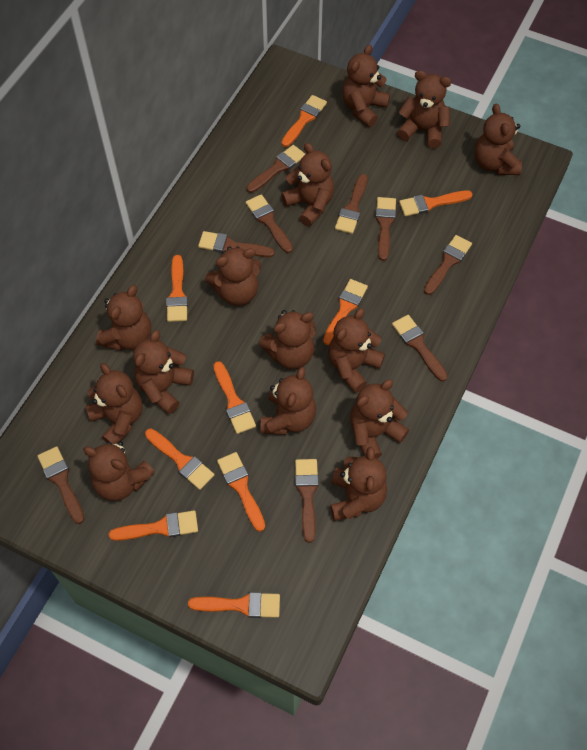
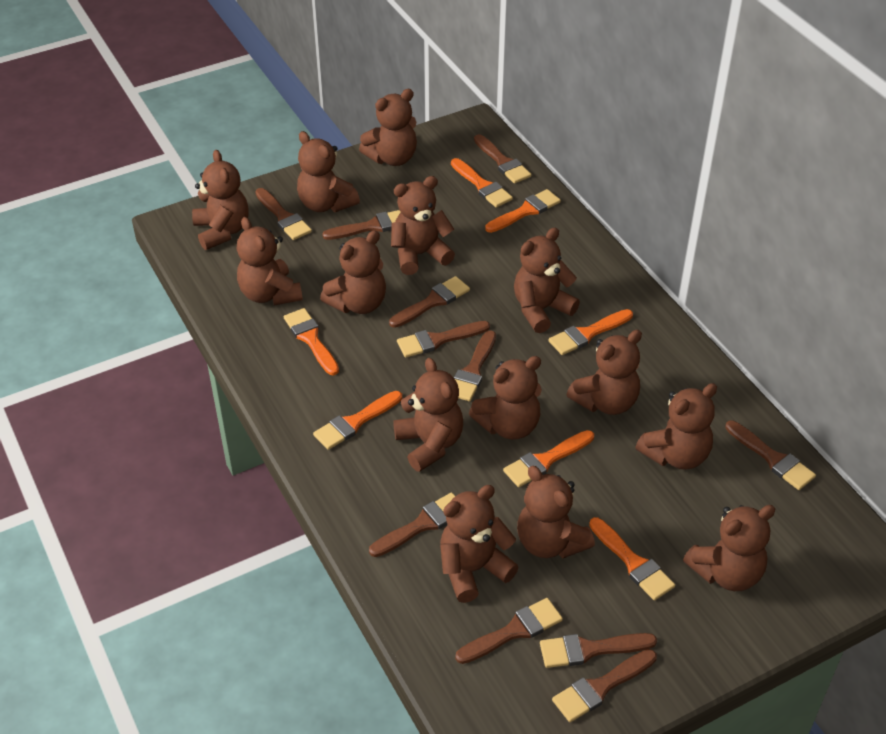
brown brush: [38,446,84,524] [198,231,275,257] [246,145,305,193] [246,194,293,253] [295,459,319,543] [335,174,368,234] [375,197,396,261] [392,315,448,382] [424,235,472,295] = 9 -> [255,188,312,240] [322,210,401,240] [369,493,455,557] [389,276,470,328] [397,321,490,358] [454,330,496,401] [455,598,563,664] [474,134,531,184] [540,633,657,668] [552,649,657,722] [725,421,816,490] = 11
orange brush: [109,510,198,541] [145,428,214,490] [166,255,188,322] [188,592,280,618] [213,361,256,434] [217,452,265,532] [281,95,327,147] [323,279,368,345] [399,190,473,216] = 9 -> [284,308,339,375] [313,391,402,450] [451,158,513,207] [485,189,561,233] [503,430,594,487] [548,309,633,355] [589,517,675,600] = 7

